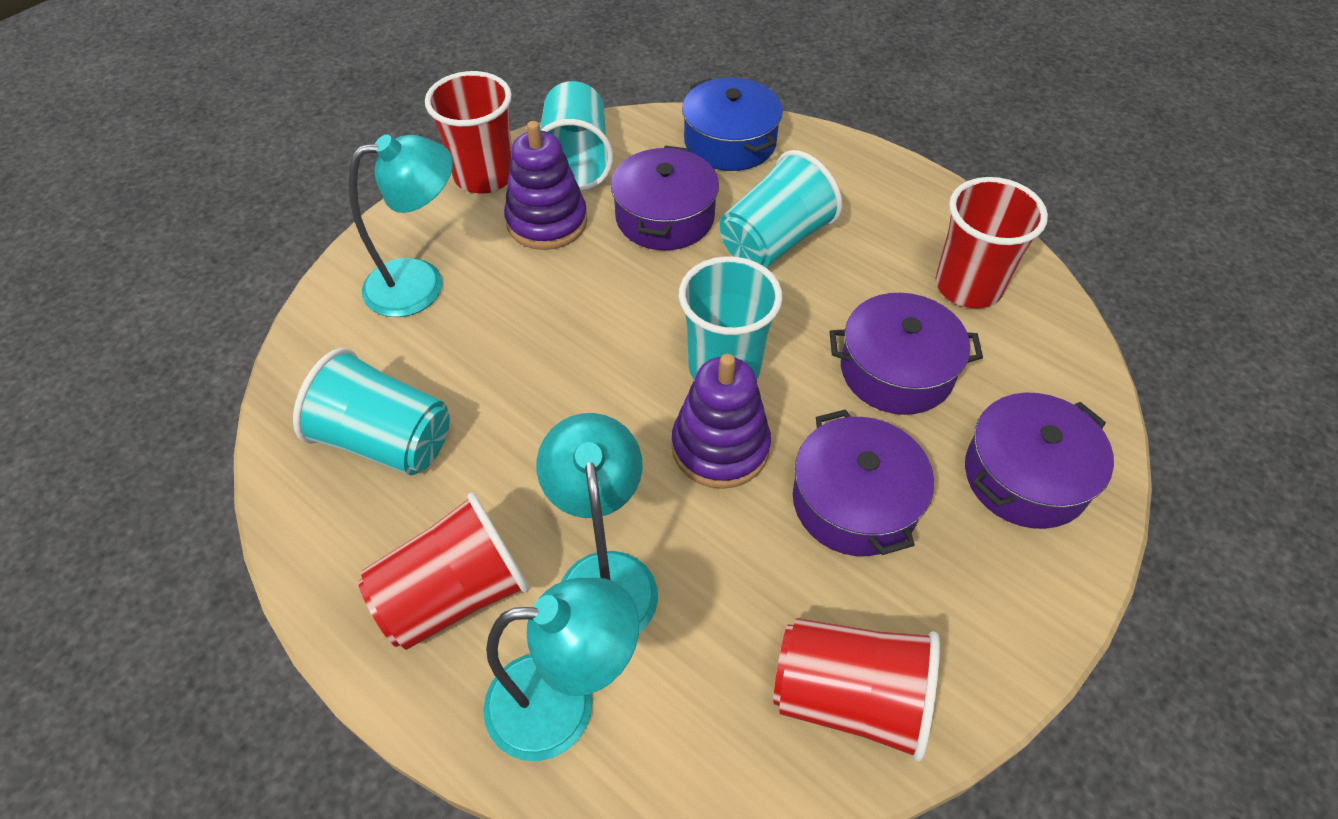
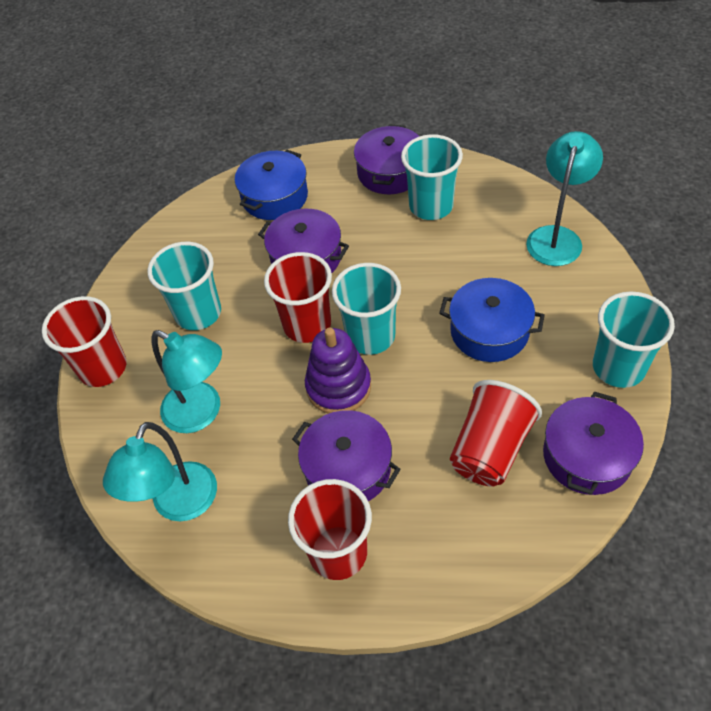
blue pot: [682,78,783,171] = 1 -> [235,149,308,220] [439,278,545,362] = 2
purple stacking toy: [504,121,587,250] [671,354,771,489] = 2 -> [305,328,371,414] = 1

